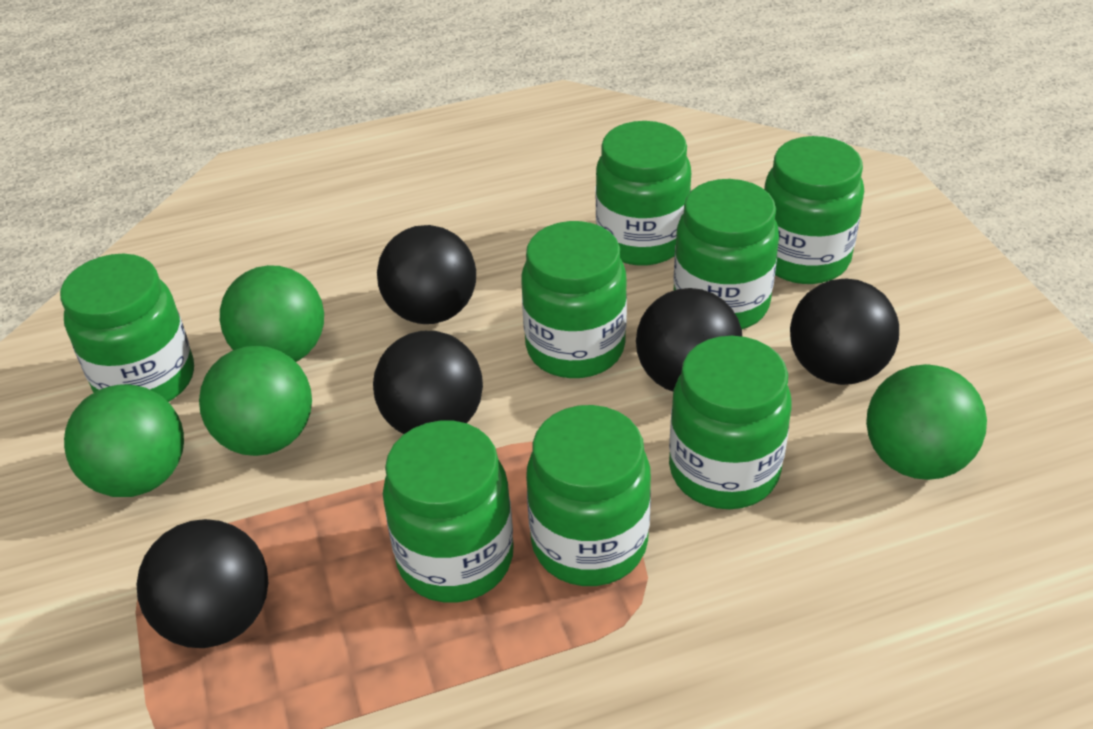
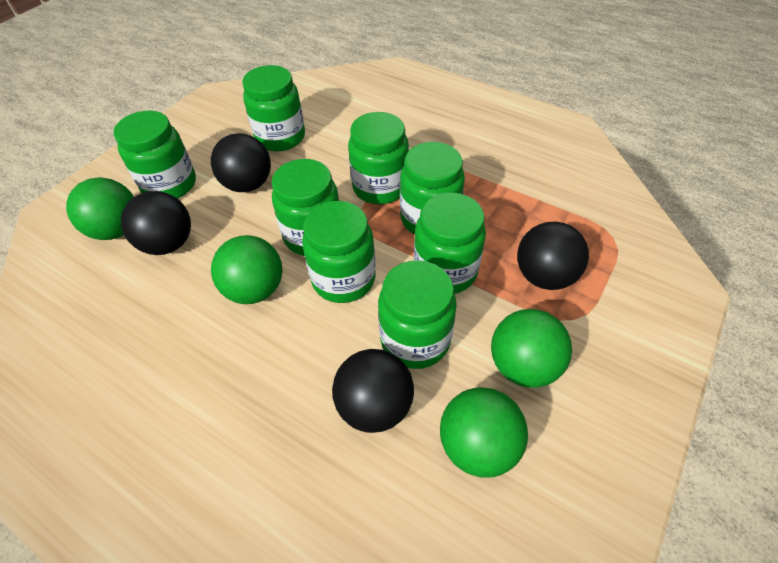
black ball: [137,519,268,648] [373,331,483,434] [377,225,476,324] [636,288,742,392] [790,279,899,385] = 5 -> [121,191,191,255] [211,133,271,192] [332,349,414,433] [517,221,589,290] = 4

